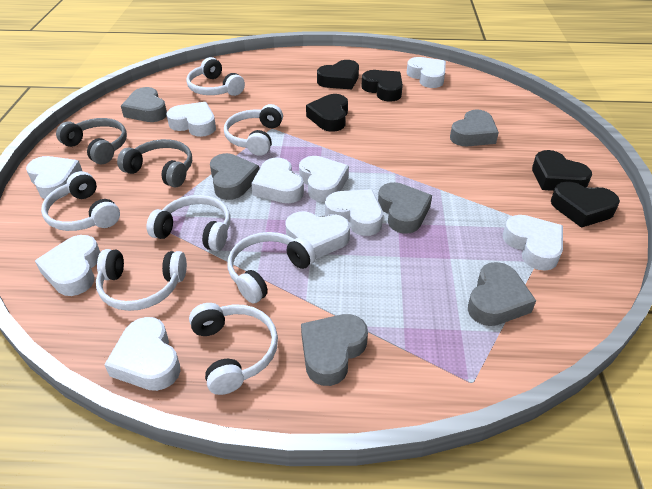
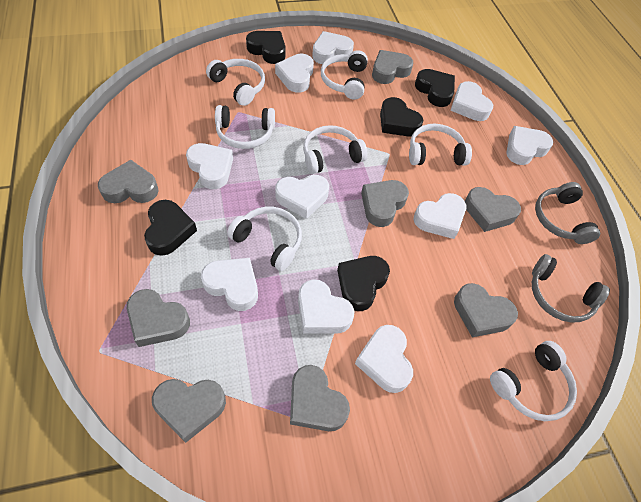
grey heart: [121,87,167,122] [210,153,259,200] [301,314,368,386] [378,182,432,234] [450,110,499,146] [468,262,536,326] = 6 -> [98,160,159,203] [127,289,190,347] [152,379,226,443] [290,365,350,431] [361,180,409,227] [372,50,413,84] [454,283,518,337] [465,187,521,232] = 8

